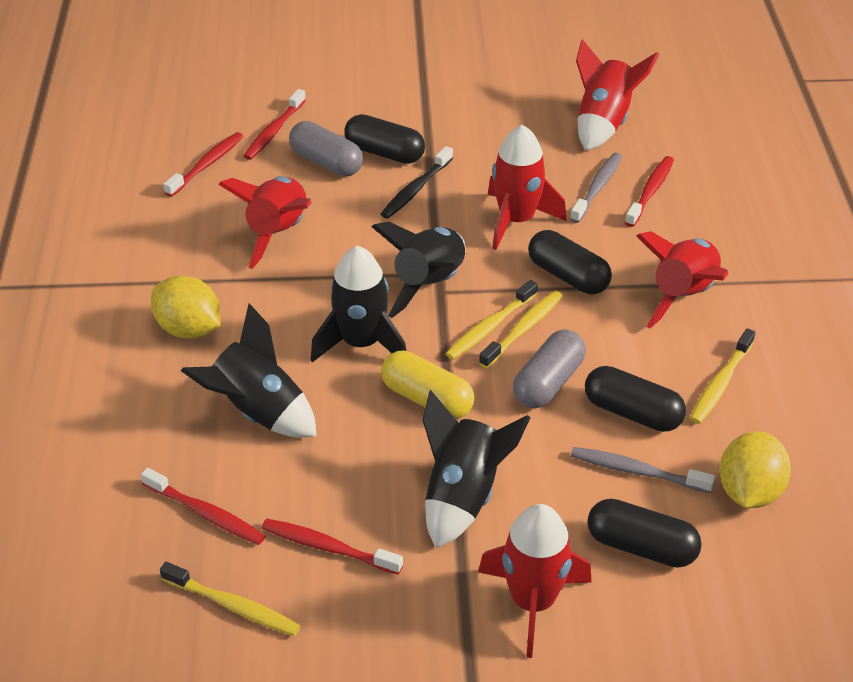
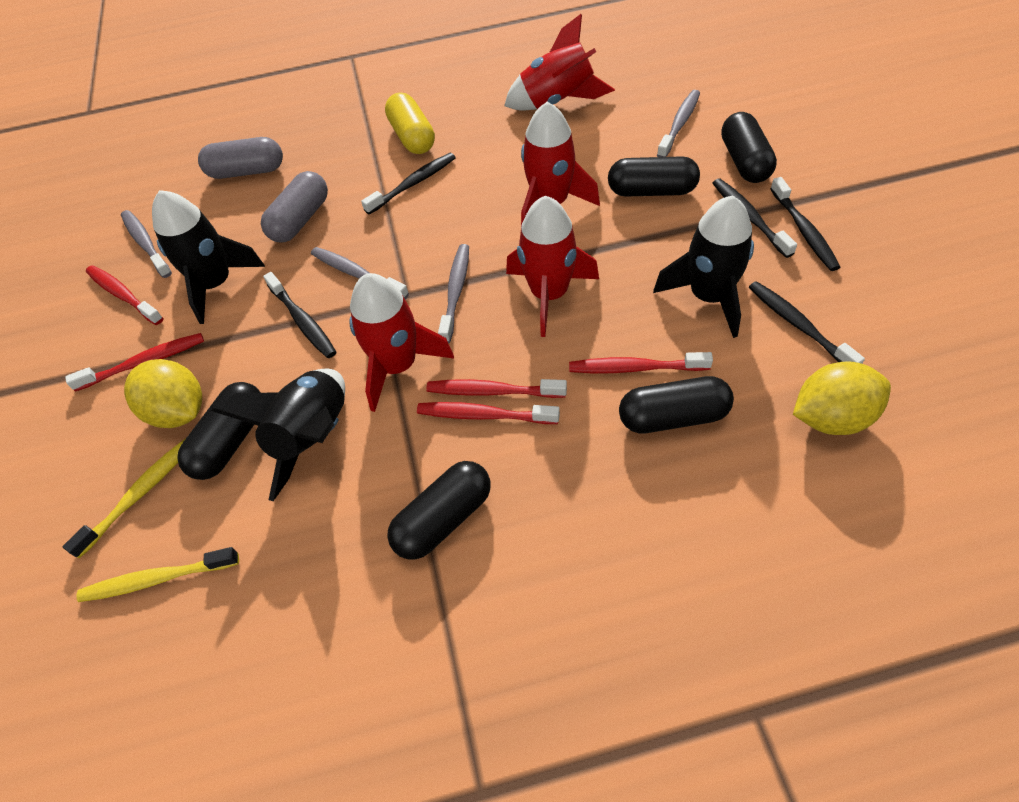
black capsule: [344,114,425,164] [528,230,612,294] [585,366,686,432] [587,499,702,568] = 4 -> [177,382,261,480] [387,461,490,560] [608,156,700,196] [619,376,734,433] [721,112,777,183] = 5
black rocket: [181,303,317,438] [310,246,406,362] [372,222,466,318] [422,390,531,548] = 4 -> [152,190,265,324] [211,369,345,501] [653,195,754,338] = 3
black toothbrush: [381,146,453,219] = 1 -> [263,272,336,358] [361,153,456,215] [713,178,797,258] [749,281,865,364] [770,177,840,271] = 5
grey toothbrush: [570,153,622,223] [571,447,715,493] = 2 -> [121,210,172,278] [311,247,409,299] [438,244,469,343] [657,90,700,157] = 4
red rocket: [218,176,312,269] [478,504,592,658] [488,125,567,250] [576,39,659,151] [636,231,728,329] = 5 -> [349,273,454,412] [504,14,615,111] [506,196,599,337] [521,102,600,226] = 4
yellow toothbrush: [160,562,300,636] [445,280,538,360] [479,291,562,368] [690,328,756,424] = 4 -> [63,438,186,558] [76,547,239,602] = 2

